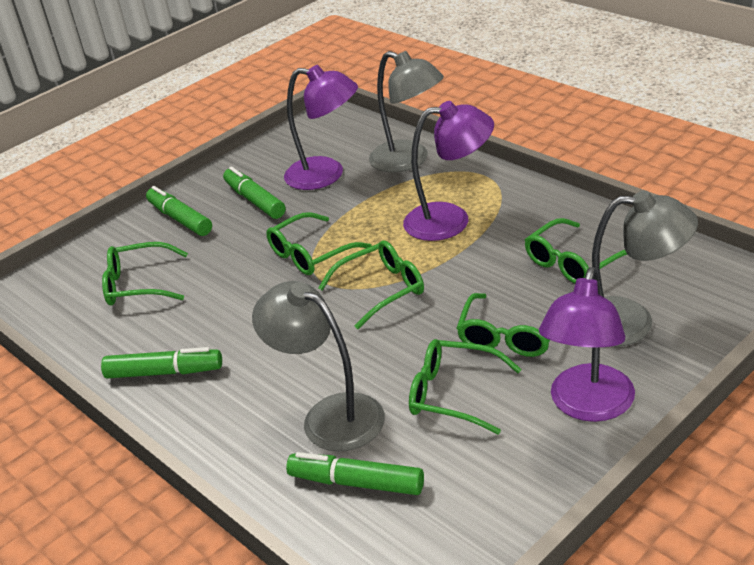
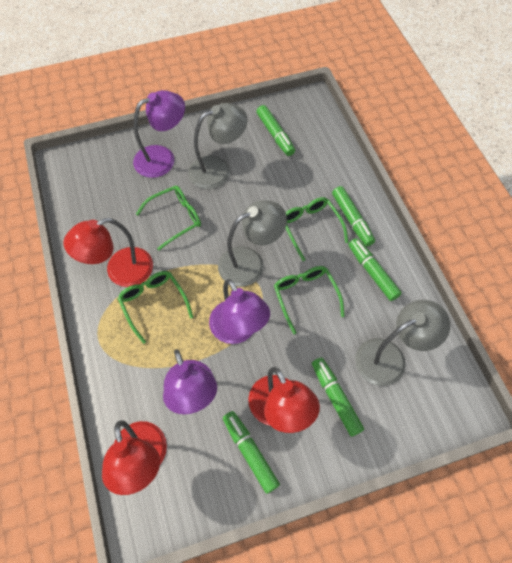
green glasses: [102,242,188,306] [266,212,372,275] [318,240,424,329] [409,339,522,435] [456,293,550,357] [525,218,628,284] = 6 -> [117,271,193,344] [136,186,201,250] [274,266,345,334] [286,197,348,261] = 4
green marker: [101,347,222,378] [146,186,212,236] [223,166,286,219] [286,452,424,495] = 4 -> [223,411,280,494] [256,105,295,156] [312,357,364,437] [332,186,375,247] [348,238,402,301] = 5
red lamp: none = 0 -> [64,218,153,287] [102,420,167,495] [248,367,320,433] = 3

